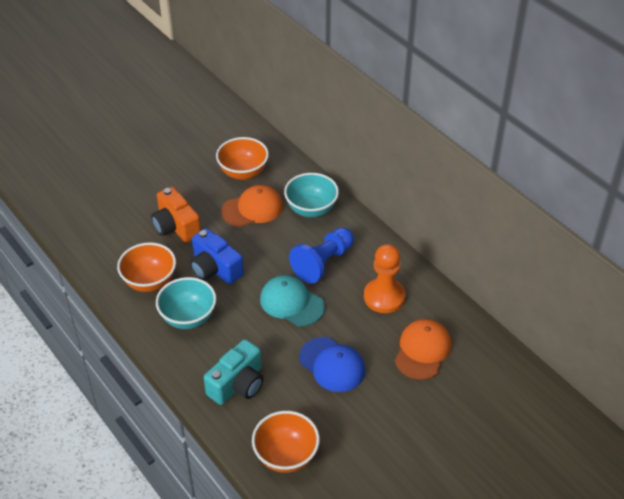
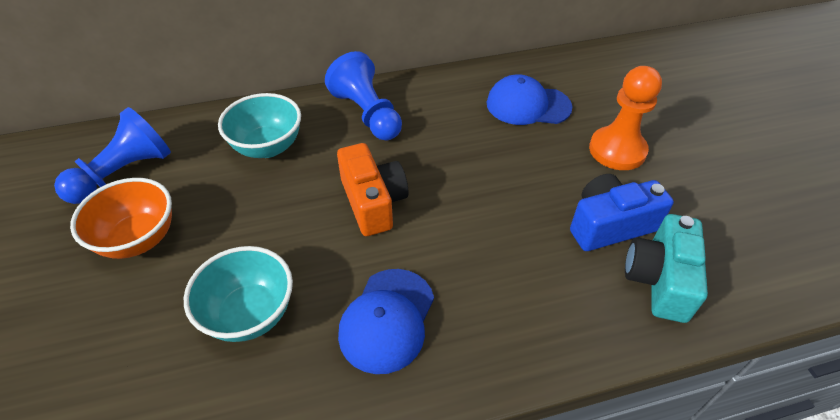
blue cap: [299,337,365,392] = 1 -> [338,269,434,374] [487,75,573,125] = 2
blue pawn: [289,227,354,284] = 1 -> [54,107,171,204] [325,51,402,140] = 2
orange bowl: [117,242,176,292] [216,137,269,180] [252,411,320,473] = 3 -> [70,178,172,259] = 1
orange cap: [221,185,283,227] [395,319,451,380] = 2 -> none = 0
turquoise cap: [260,275,325,326] = 1 -> none = 0

